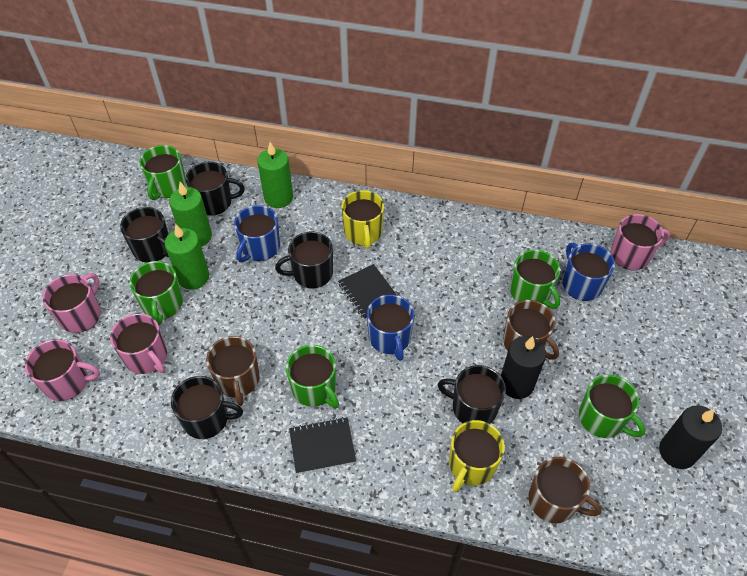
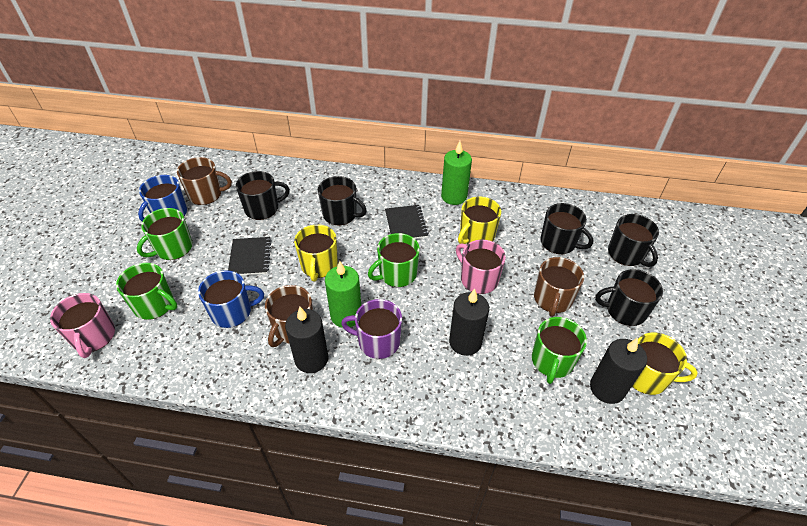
black candle: [501,336,546,399] [659,405,722,469] = 2 -> [285,307,328,373] [449,289,489,356] [590,338,647,404] = 3
blue mug: [234,205,280,262] [367,294,414,361] [562,243,615,301] = 3 -> [138,175,187,222] [198,270,264,328] = 2
green candle: [165,224,209,290] [169,182,212,247] [257,142,293,208] = 3 -> [325,261,361,328] [441,141,472,205] = 2
green mug: [129,261,183,325] [139,145,186,200] [286,345,339,408] [510,250,560,309] [579,375,645,438] = 5 -> [116,263,177,320] [137,208,192,260] [368,233,420,287] [532,317,587,384] = 4
pink mug: [25,339,100,401] [42,273,101,333] [110,313,167,374] [611,214,670,270] = 4 -> [50,293,115,358] [456,240,506,294] = 2
purple mug: none = 0 -> [341,299,402,359] = 1
yellow mug: [341,190,384,249] [449,420,505,492] = 2 -> [294,225,338,281] [458,197,501,244] [632,333,698,395] = 3

